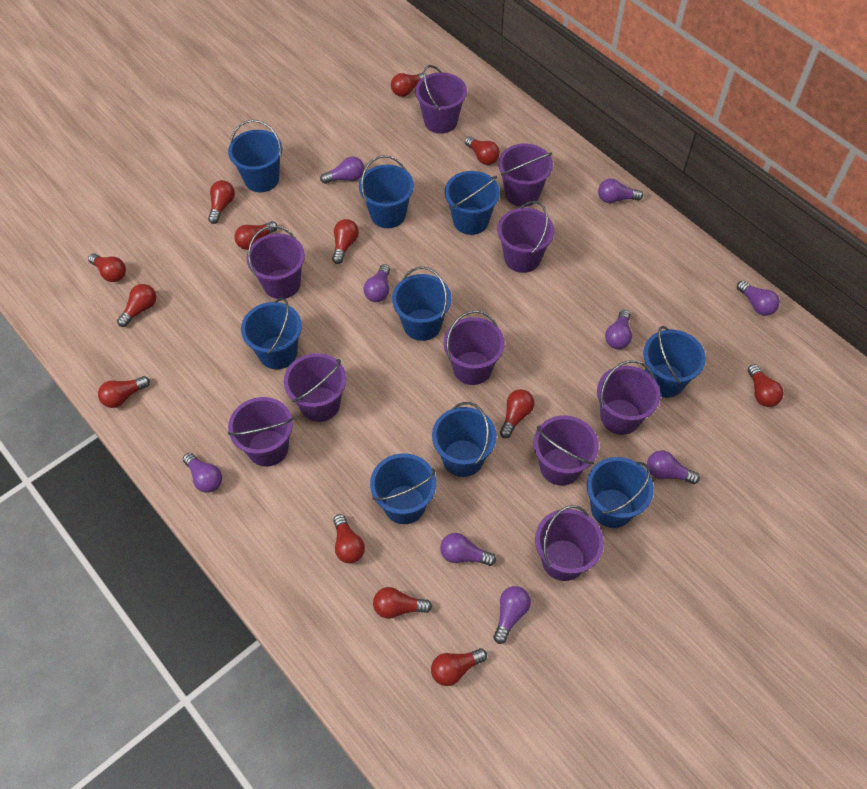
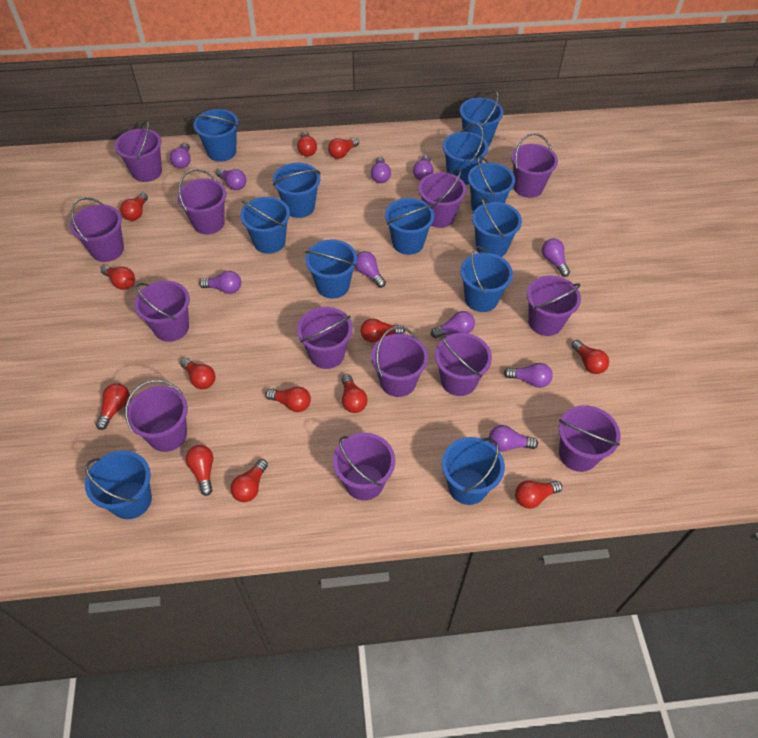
blue bucket: [228,120,282,192] [241,298,302,369] [359,155,414,228] [370,453,436,524] [392,267,451,341] [432,402,497,477] [445,171,500,235] [587,457,654,528] [643,326,706,398] = 9 -> [85,451,152,519] [192,109,239,162] [240,197,290,254] [273,163,320,218] [305,239,357,299] [385,198,434,255] [442,437,505,505] [443,124,488,185] [460,90,503,146] [460,246,513,312] [468,156,515,212] [472,197,522,257] = 12
purple bucket: [228,397,293,467] [247,225,305,299] [284,353,346,422] [415,65,467,134] [444,310,505,385] [497,201,554,273] [498,144,553,207] [534,415,599,486] [535,505,604,581] [597,360,661,435] = 10 -> [70,197,124,262] [115,120,162,182] [125,380,188,452] [134,281,190,342] [177,169,226,234] [297,307,353,369] [333,433,395,500] [371,327,428,397] [418,169,466,228] [435,333,492,396] [511,133,558,198] [527,275,581,336] [559,405,620,472] = 13
purple light bulb: [183,453,222,493] [320,156,364,184] [363,264,390,302] [440,533,496,566] [493,586,531,644] [598,179,643,203] [605,310,632,349] [647,450,700,484] [737,281,780,316] = 9 -> [170,143,190,169] [199,271,241,294] [216,169,246,190] [355,251,386,288] [371,157,391,183] [413,155,433,180] [431,311,475,338] [489,425,538,452] [504,363,553,388] [542,239,570,277] = 10

